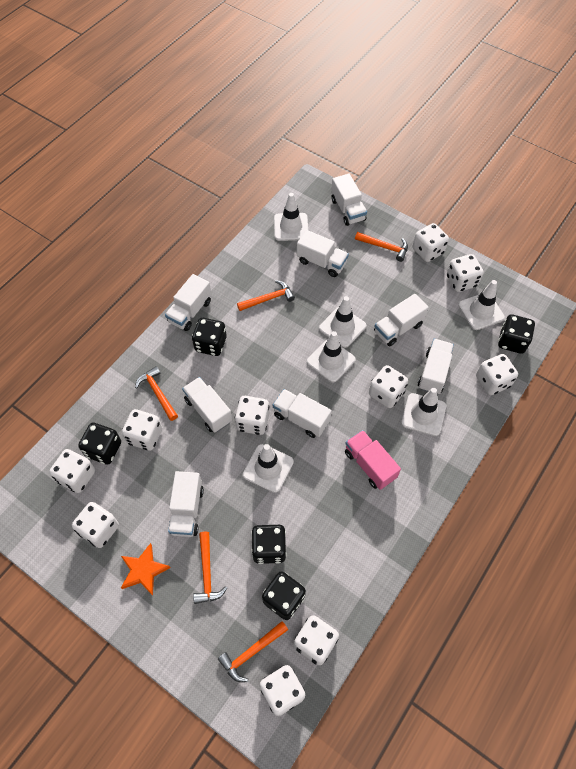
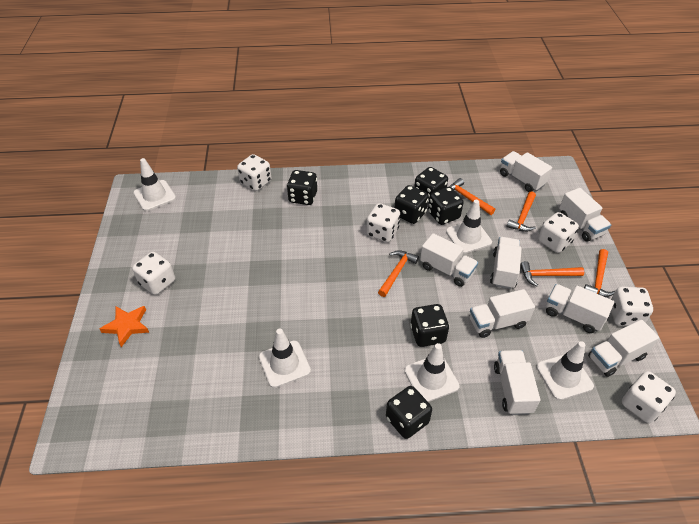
black dice: [78,422,121,465] [192,318,227,356] [251,525,287,564] [262,572,306,620] [498,314,535,354] = 5 -> [287,170,317,205] [386,386,432,439] [395,185,429,224] [410,304,449,347] [414,167,448,204] [428,187,464,225] = 6
pink truck: [345,430,401,490] = 1 -> none = 0
white dice: [49,449,95,493] [72,502,119,548] [122,409,162,451] [235,396,269,435] [260,665,305,716] [294,615,339,665] [369,365,408,408] [413,223,449,262] [447,254,484,292] [476,354,518,395] = 10 -> [132,252,175,295] [237,154,272,191] [367,203,400,242] [538,212,579,253] [611,287,653,326] [622,371,676,423] = 6
white traffic cone: [243,444,294,493] [274,193,308,241] [307,331,356,382] [319,296,366,348] [401,388,446,436] [458,280,505,330] = 6 -> [133,158,176,211] [259,329,311,388] [404,343,460,402] [446,200,492,254] [536,341,594,400] = 5

